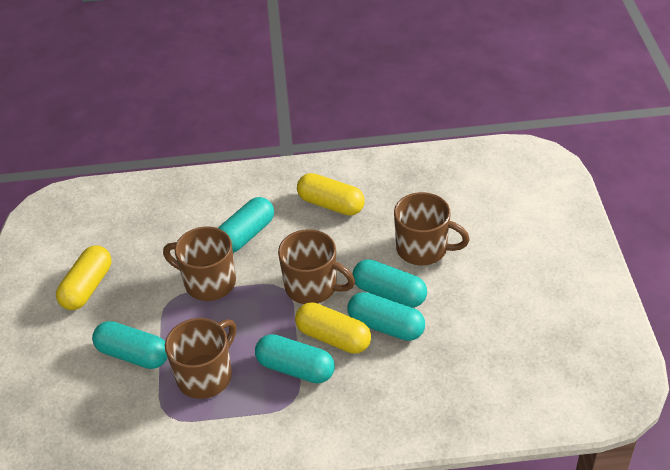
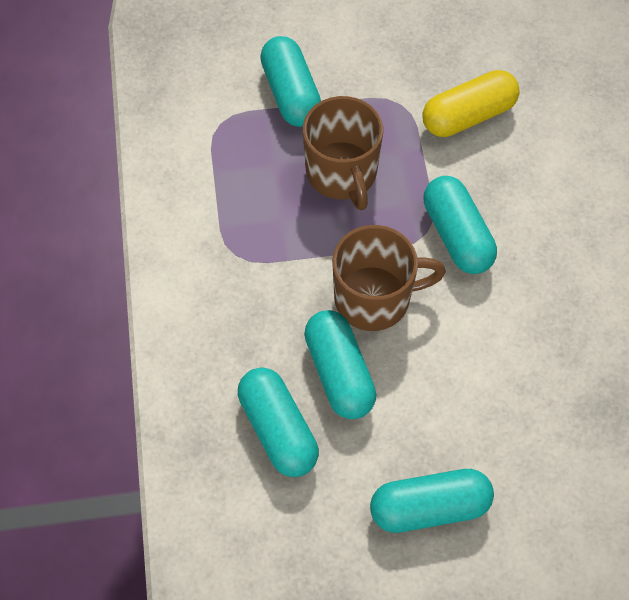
brown mug: [163,227,236,301] [165,318,236,399] [278,229,355,304] [394,192,470,265] = 4 -> [303,96,383,211] [332,225,446,331] = 2
yellow capsule: [56,245,111,310] [295,302,371,354] [297,173,365,216] = 3 -> [422,70,520,137] = 1

